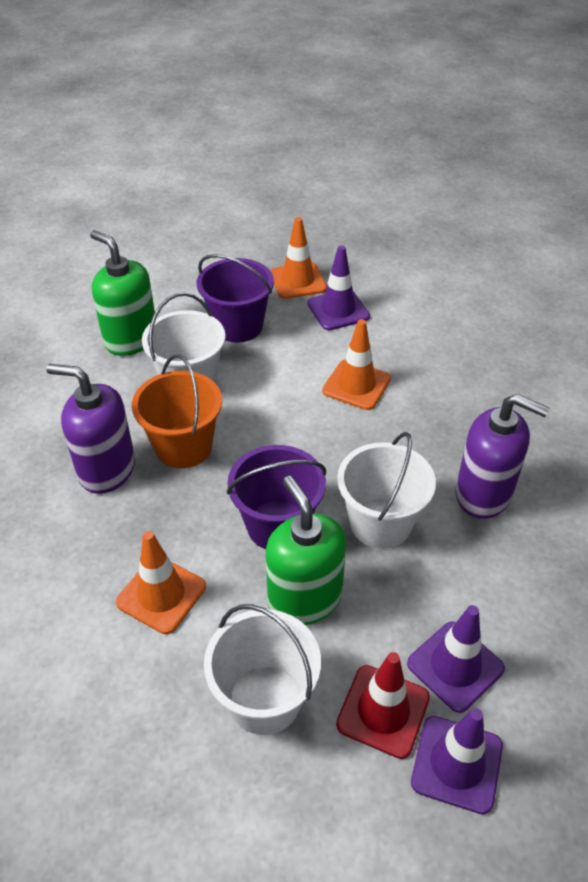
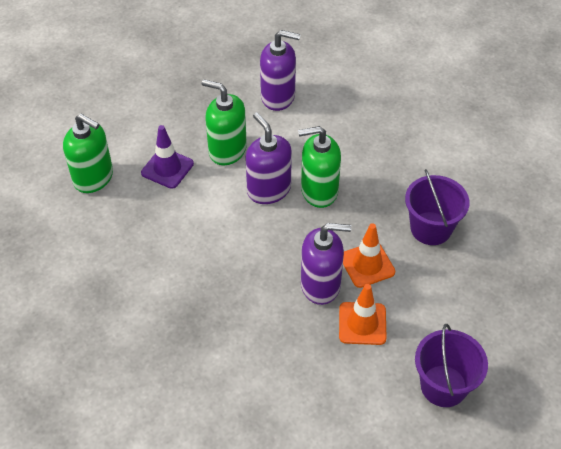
green soap dispenser: [90,230,155,356] [266,476,346,625] = 2 -> [63,114,113,193] [201,79,247,165] [298,126,341,208] = 3
orange bucket: [132,354,222,468] = 1 -> none = 0
orange traffic cone: [116,531,206,634] [270,217,327,299] [322,319,391,410] = 3 -> [339,284,387,345] [343,223,395,288] = 2
purple soap dispenser: [47,364,135,494] [455,394,549,519] = 2 -> [245,113,292,204] [260,30,301,111] [301,223,351,305] = 3
purple traffic cone: [307,245,370,330] [407,605,505,713] [411,708,503,814] = 3 -> [141,125,194,189] = 1
red traffic cone: [336,652,430,759] = 1 -> none = 0
white bucket: [142,293,225,383] [204,604,321,735] [337,432,436,549] = 3 -> none = 0

